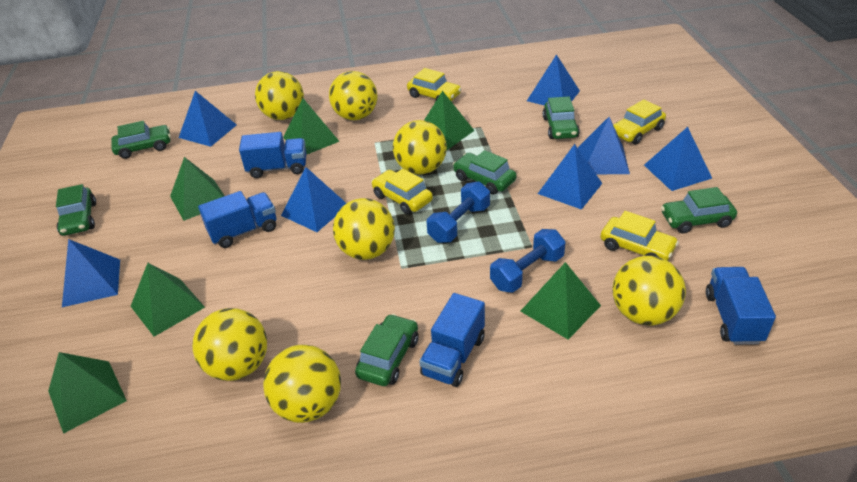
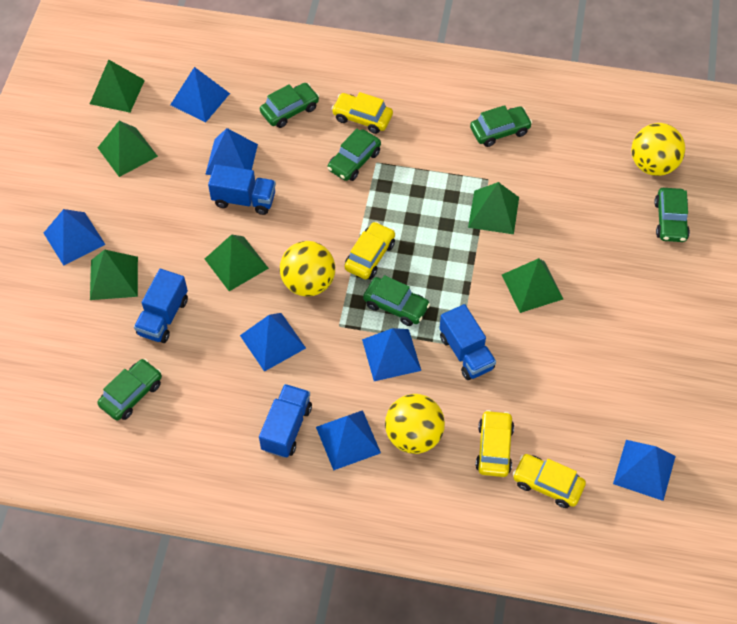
blue dumbbell: [427,181,490,243] [490,229,566,293] = 2 -> none = 0
yellow ball: [192,308,267,381] [255,71,304,120] [263,345,341,423] [329,71,377,120] [333,198,395,260] [393,120,447,175] [613,256,686,326] = 7 -> [280,241,335,297] [385,394,445,454] [631,123,685,176] = 3

